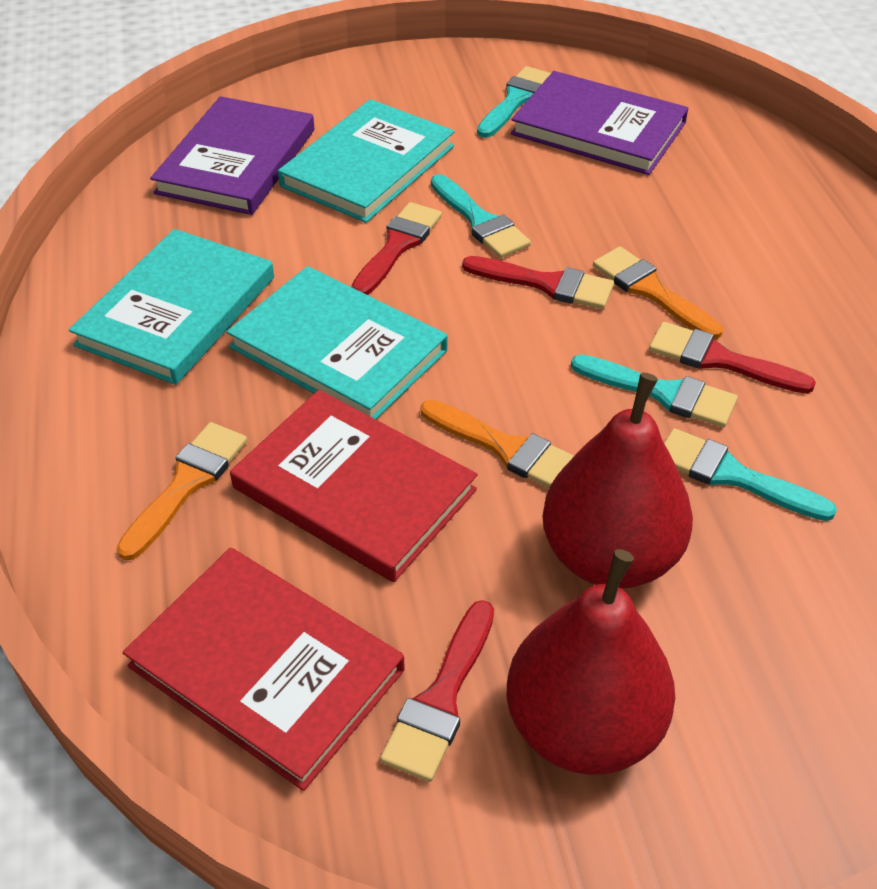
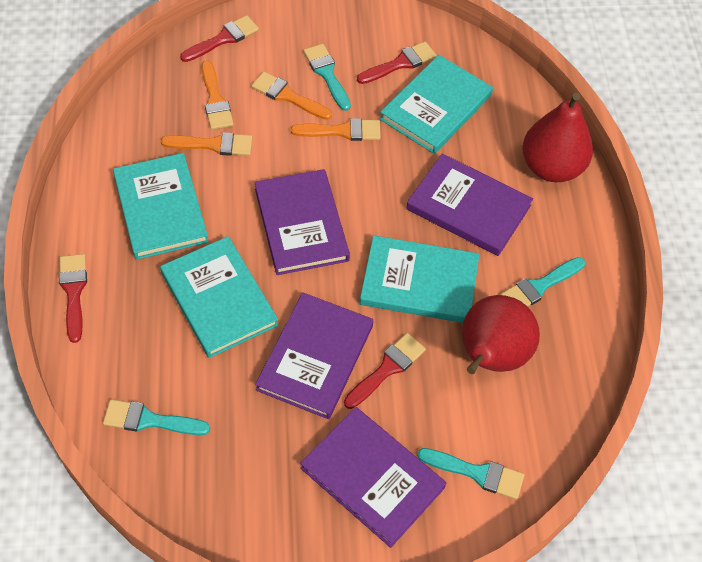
orange brush: [117,422,247,561] [420,400,574,488] [593,247,723,339] = 3 -> [161,132,252,156] [202,60,234,130] [251,72,332,120] [291,118,381,141] = 4
purple book: [150,96,314,215] [511,71,688,175] = 2 -> [255,169,350,275] [255,292,373,419] [300,407,446,548] [406,153,533,256] = 4
red book: [123,548,405,791] [230,390,477,582] = 2 -> none = 0
turquoise book: [69,229,274,385] [226,266,448,419] [278,99,455,223] = 3 -> [113,153,209,260] [160,236,278,358] [360,235,480,323] [380,55,493,154] = 4

